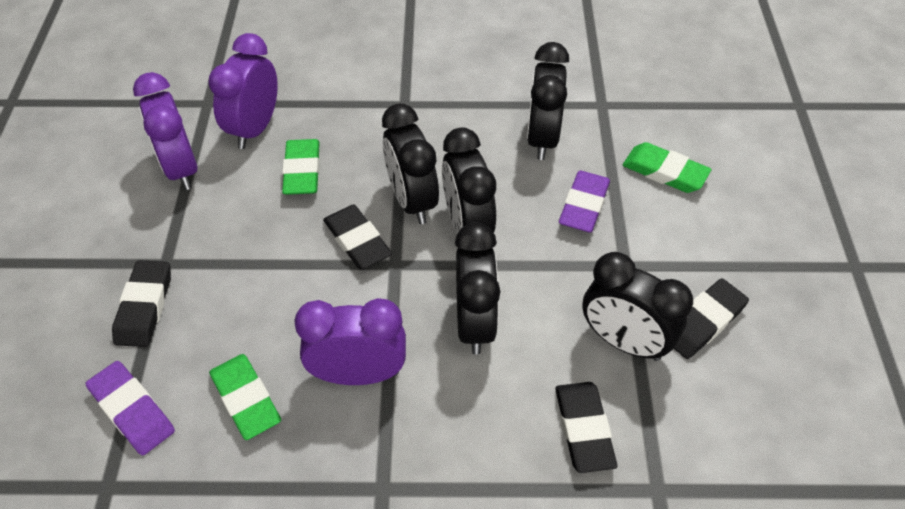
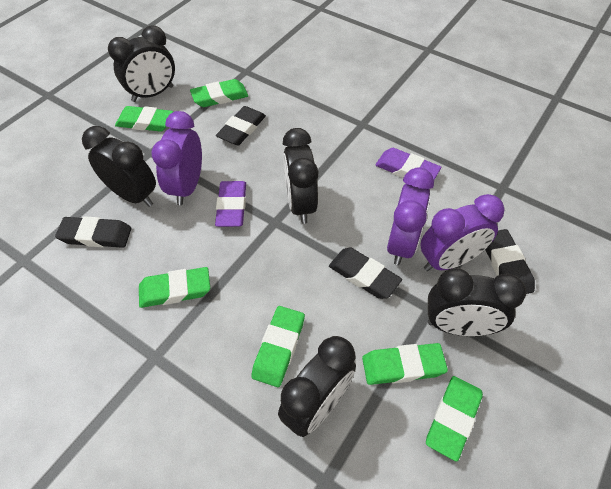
green eraser: [209,354,281,440] [282,139,320,195] [623,142,711,193] = 3 -> [115,106,173,132] [139,267,210,308] [190,79,248,107] [251,306,305,387] [362,343,448,385] [426,376,483,462] = 6

